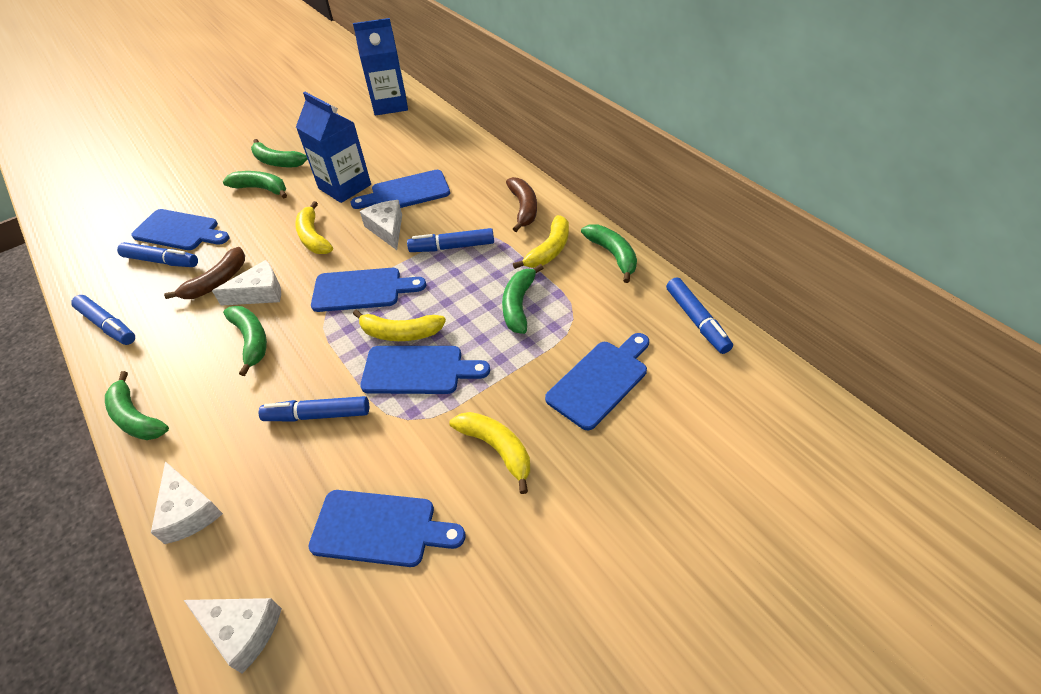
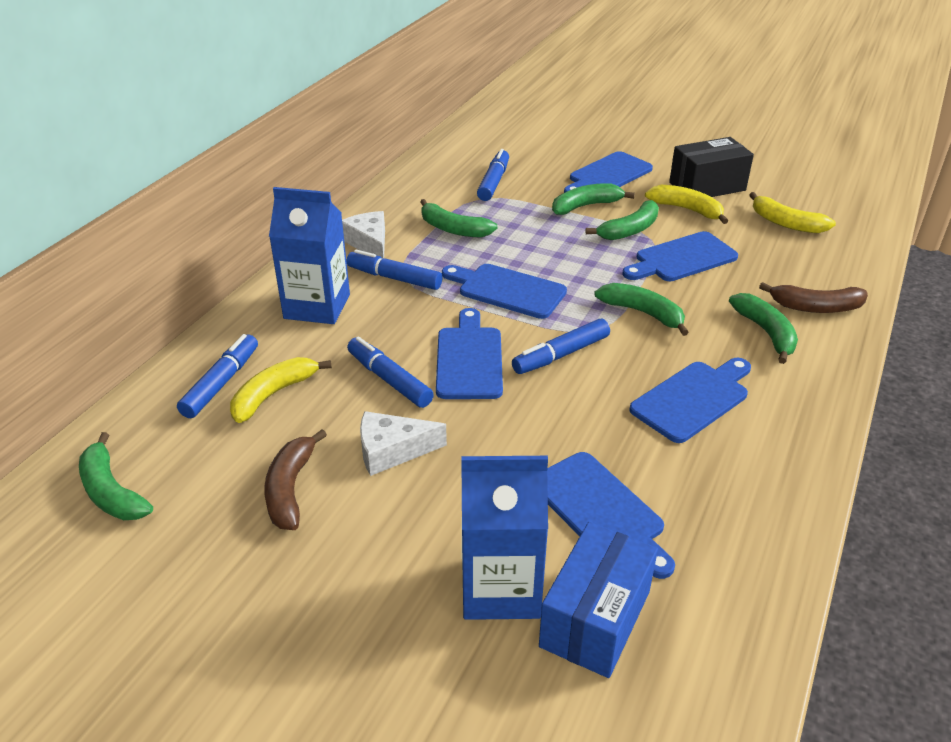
black box: none = 0 -> [669,137,754,197] = 1
blue box: none = 0 -> [539,522,658,678] = 1
white cheese: [151,461,223,544] [184,598,282,673] [212,260,281,306] [360,200,402,250] = 4 -> [342,211,385,259] [360,411,447,476] = 2
yellow banana: [295,201,333,254] [353,310,446,341] [449,412,530,494] [513,215,569,269] = 4 -> [230,357,332,423] [645,185,728,224] [749,192,836,233] = 3

